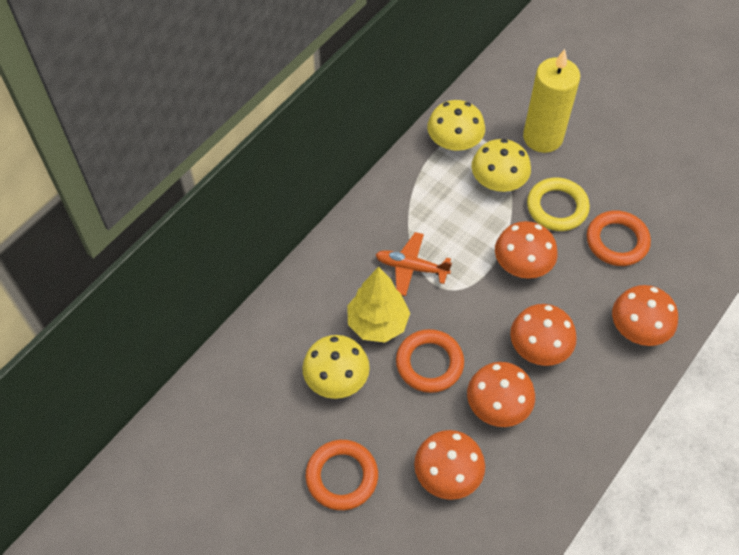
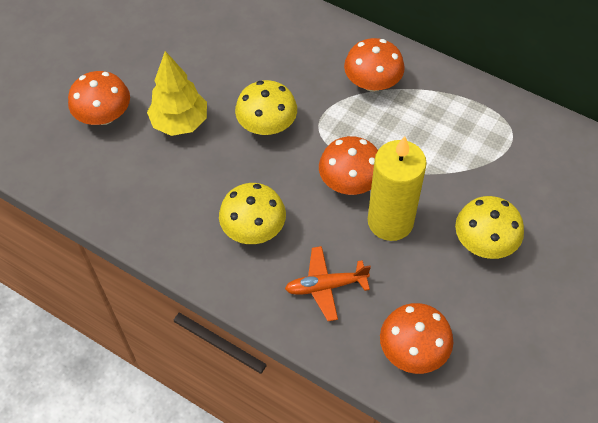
orange mushroom: [414,430,485,500] [467,362,535,427] [495,221,558,279] [510,304,577,366] [612,285,678,346] = 5 -> [68,71,130,125] [319,136,378,195] [344,38,405,92] [380,303,453,374] = 4
orange ring: [305,440,378,510] [396,329,464,393] [587,210,651,266] = 3 -> none = 0
yellow ring: [527,178,590,231] = 1 -> none = 0

